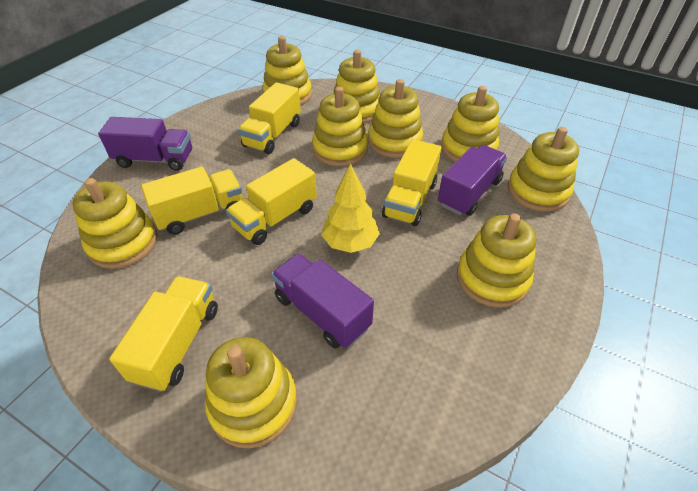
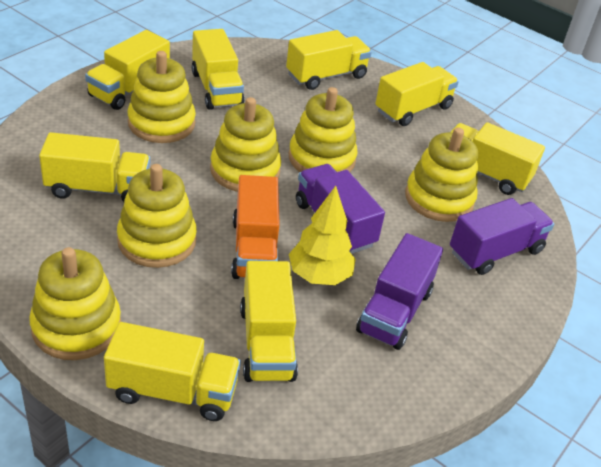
orange truck: none = 0 -> [231,175,280,279] = 1
yellow stacking toy: [73,178,157,269] [205,337,297,448] [263,36,312,106] [312,87,368,166] [334,50,380,123] [368,79,423,158] [441,86,499,162] [457,213,536,308] [508,127,579,212] = 9 -> [29,247,121,360] [117,164,197,268] [127,51,196,143] [210,97,281,192] [289,87,357,172] [405,127,478,222] = 6
yellow truck: [109,276,218,392] [141,167,243,235] [226,158,317,245] [238,82,301,154] [382,139,442,226] = 5 -> [39,132,150,202] [85,30,170,110] [104,322,241,421] [192,29,244,110] [240,261,298,382] [286,30,372,90] [375,62,459,126] [451,122,545,195] = 8

